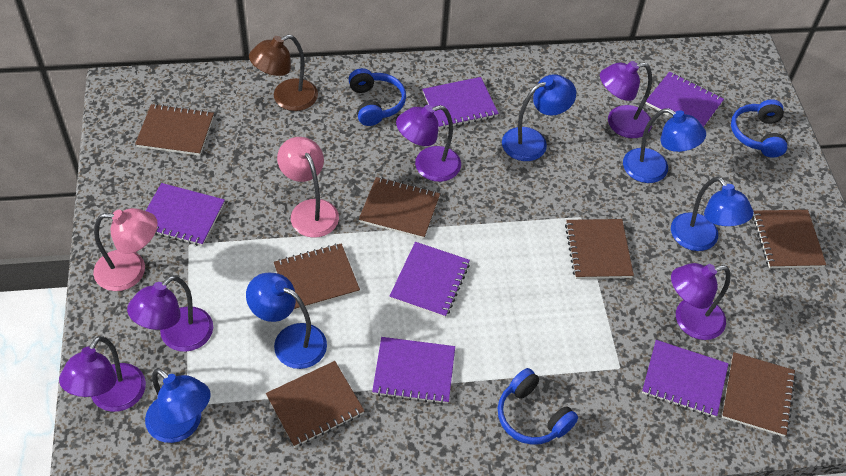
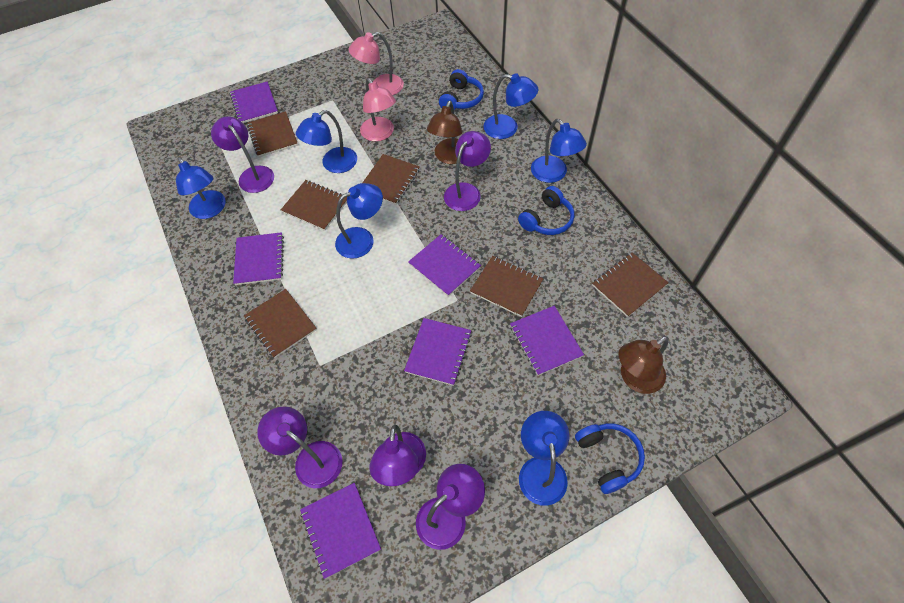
blue lamp: [145,368,211,443] [246,272,327,369] [502,74,576,161] [623,108,706,183] [671,177,754,251] = 5 -> [176,157,225,219] [296,110,357,173] [335,183,383,259] [484,73,539,139] [519,411,569,506] [531,119,587,183] = 6
brown lamp: [249,35,318,111] = 1 -> [427,101,462,164] [618,336,669,394] = 2
brown notebook: [135,104,214,156] [266,361,364,447] [274,243,360,311] [359,177,440,239] [565,219,634,279] [722,352,796,437] [753,210,826,268] = 7 -> [244,289,317,358] [247,112,298,157] [281,180,347,231] [362,154,420,205] [470,256,543,317] [592,253,668,317] = 6

